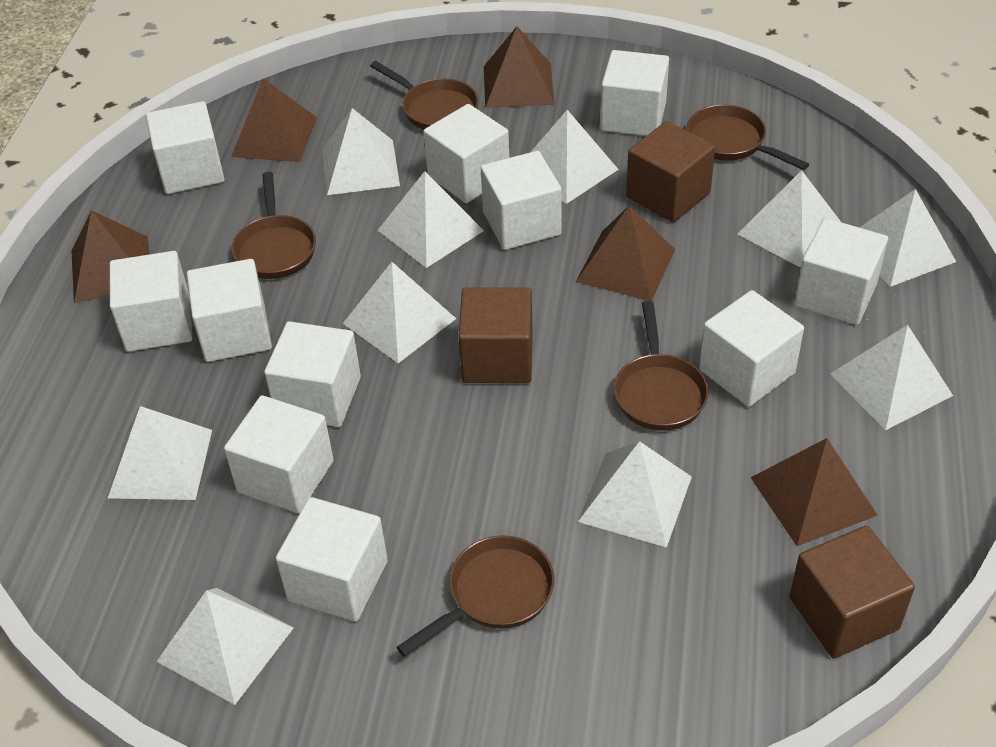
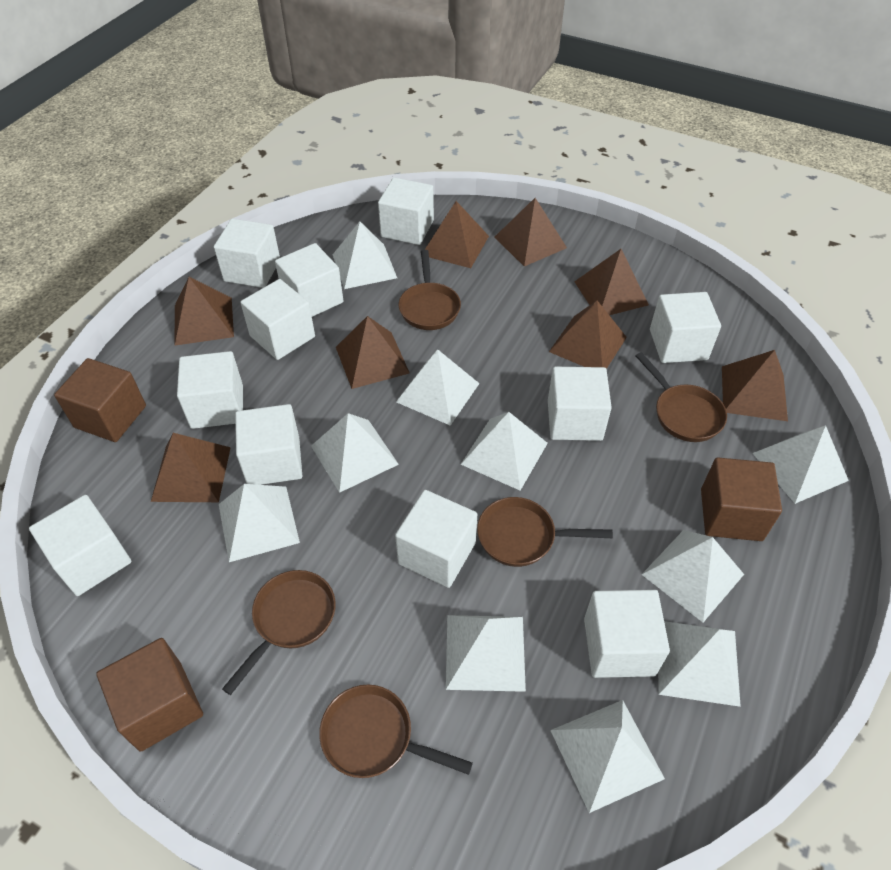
brown pyramid: [71,210,150,303] [231,78,317,162] [484,26,555,108] [576,206,675,301] [750,438,878,546] = 5 -> [151,433,231,502] [175,277,234,345] [336,316,410,389] [425,201,489,268] [494,198,567,266] [549,301,627,369] [574,249,649,315] [722,350,788,421] = 8

